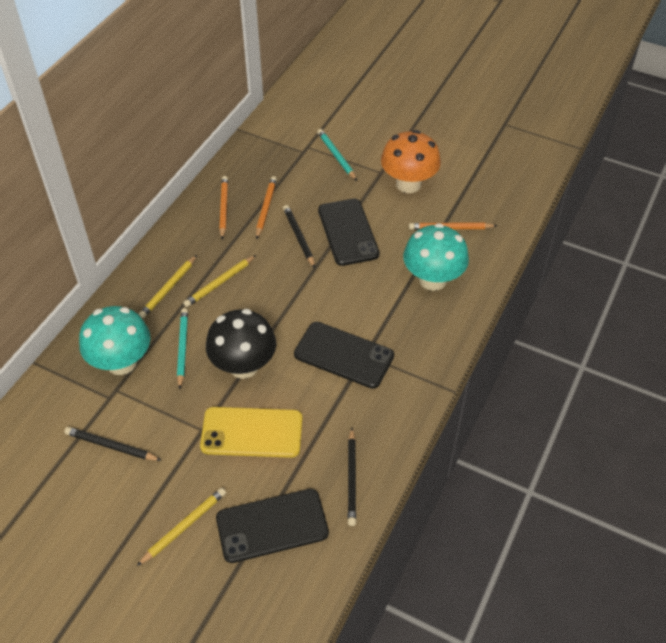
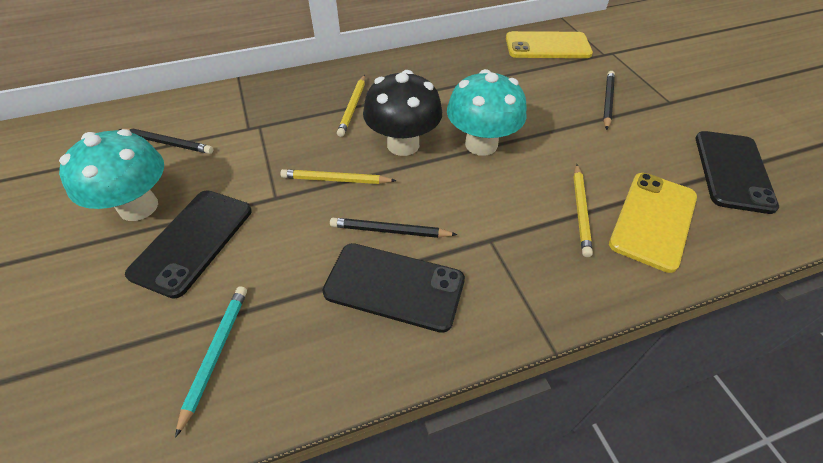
orange mushroom: [381,130,441,193] = 1 -> none = 0
orange pencil: [219,176,228,240] [256,176,277,240] [409,222,498,230] = 3 -> none = 0
turquoise pencil: [177,308,188,389] [317,129,357,181] = 2 -> [175,286,247,438] = 1
yellow phone: [200,407,303,458] = 1 -> [506,31,593,58] [609,173,697,273] = 2

